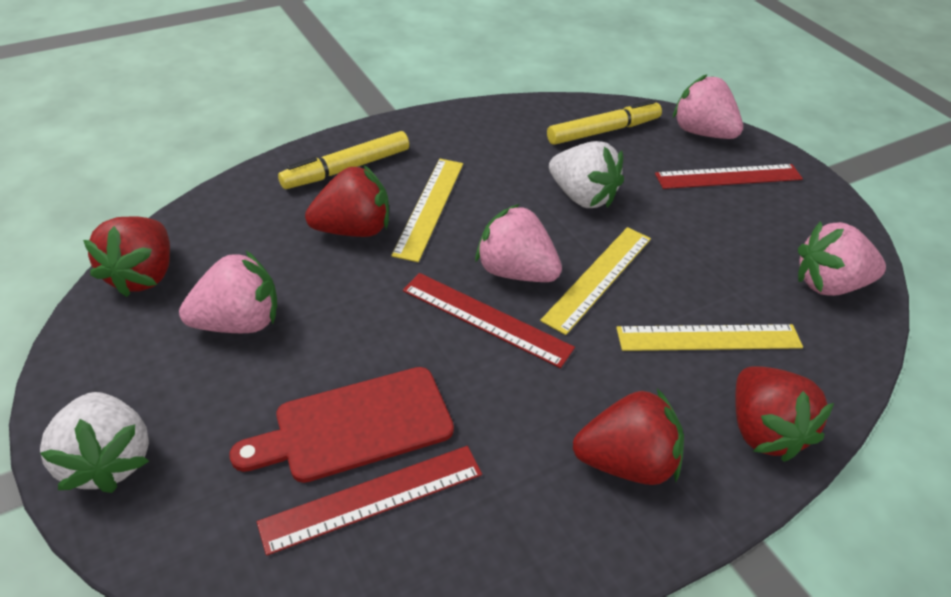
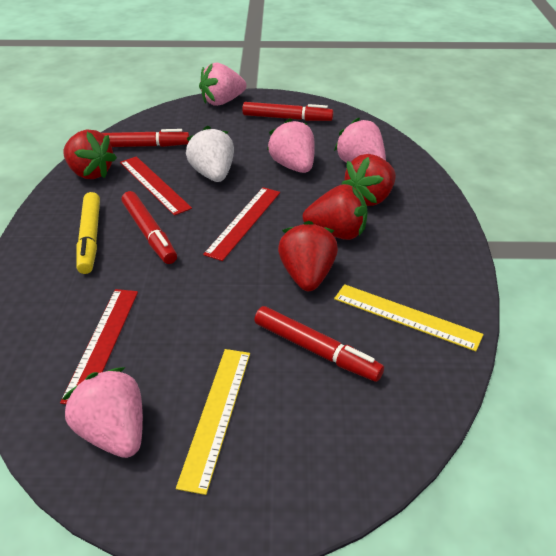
red cutting board: [229,367,454,483] = 1 -> none = 0
red marker: none = 0 -> [102,129,190,147] [122,191,177,264] [242,102,333,121] [254,306,384,382] = 4
white strawberry: [40,392,149,493] [549,141,624,208] = 2 -> [186,125,234,182] = 1
yellow marker: [278,131,409,189] [547,100,662,145] = 2 -> [77,192,100,274] = 1
yellow ruler: [391,159,463,262] [540,227,651,335] [616,324,803,351] = 3 -> [176,349,250,495] [334,284,484,351] = 2

